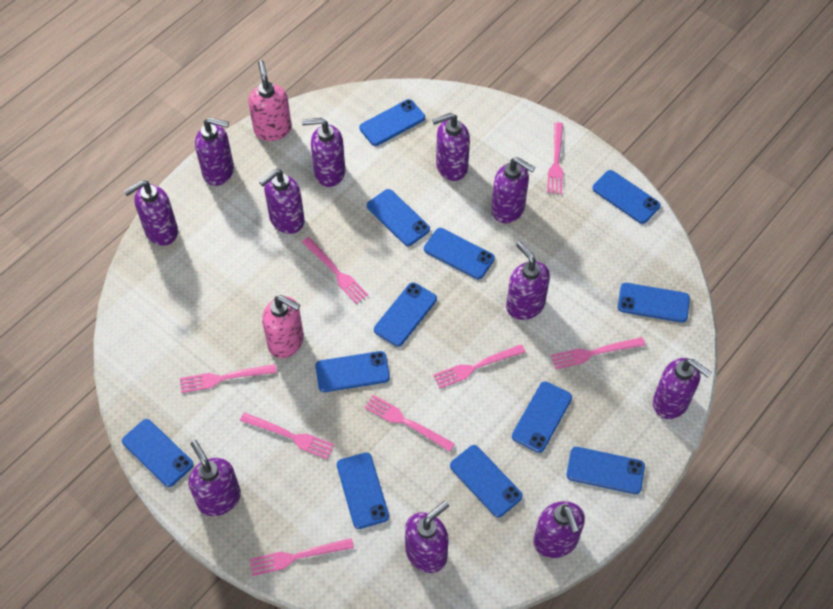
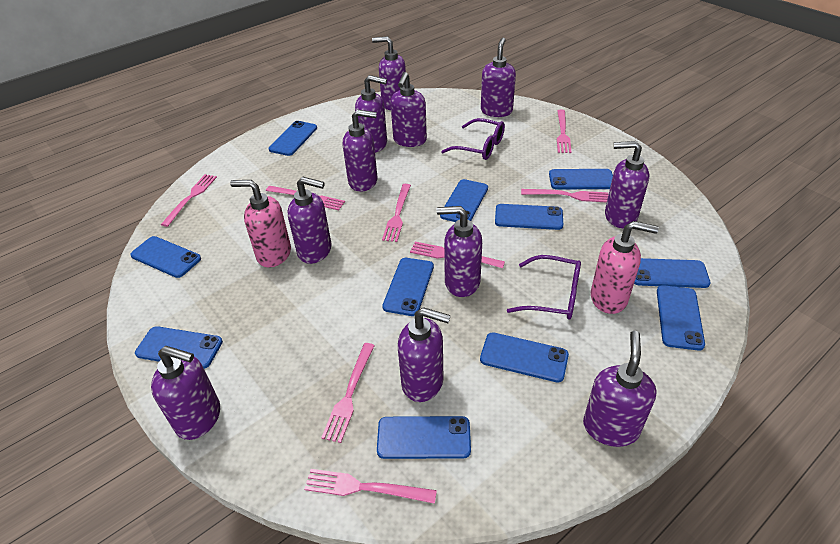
blue phone: [122,419,194,487] [315,351,390,392] [337,453,389,529] [359,99,425,146] [367,189,430,246] [374,282,437,347] [424,228,495,279] [450,445,523,517] [512,381,572,453] [567,447,645,494] [592,170,661,224] [618,283,690,323] = 12 -> [130,236,201,278] [135,326,223,369] [269,121,317,156] [377,416,471,459] [382,258,434,316] [440,179,488,222] [480,332,569,383] [495,204,563,230] [549,169,613,190] [634,258,711,288] [657,285,705,351] = 11
purple glasses: none = 0 -> [441,118,505,160] [507,255,581,319] = 2

